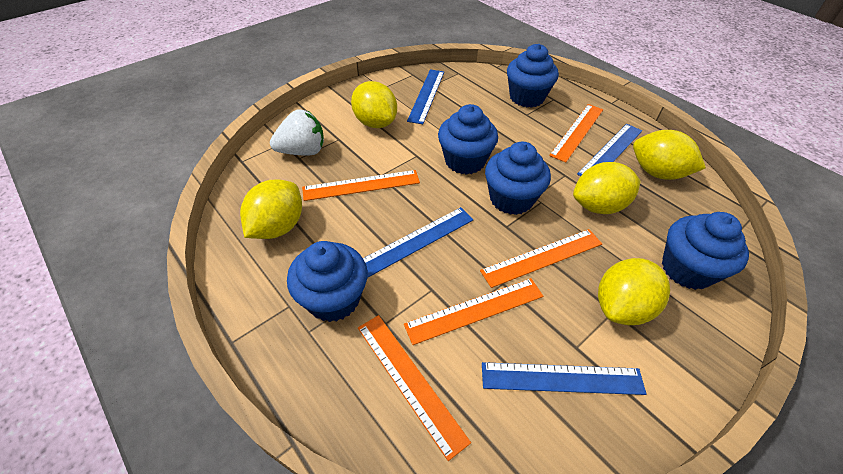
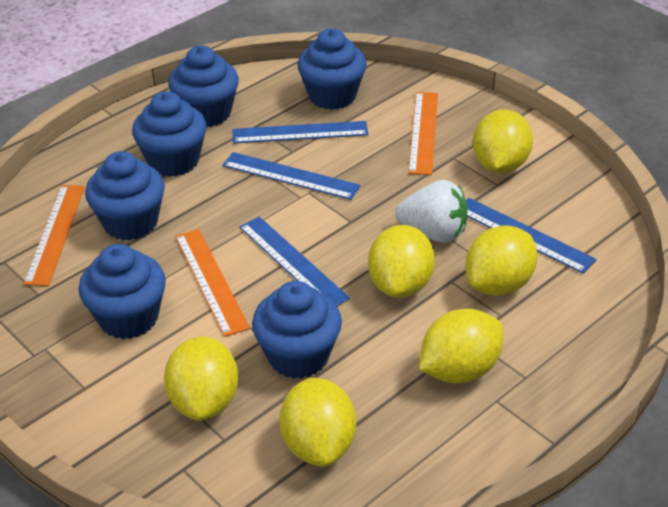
blue cupcake: [287,241,368,322] [438,104,498,175] [485,142,551,215] [507,44,559,108] [662,212,749,290] = 5 -> [79,244,166,339] [85,151,165,241] [132,91,206,177] [168,46,239,127] [252,281,342,379] [297,29,367,110] = 6
orange ruler: [302,170,420,201] [358,315,471,461] [404,278,543,345] [480,229,602,288] [549,104,603,163] = 5 -> [23,185,85,286] [175,229,250,337] [408,92,438,175] = 3
yellow lemon: [240,179,302,239] [351,81,397,128] [573,162,641,214] [598,258,670,325] [633,130,706,180] = 5 -> [164,336,239,421] [279,377,356,467] [368,225,435,298] [419,309,503,383] [465,225,538,296] [473,110,533,173] = 6

